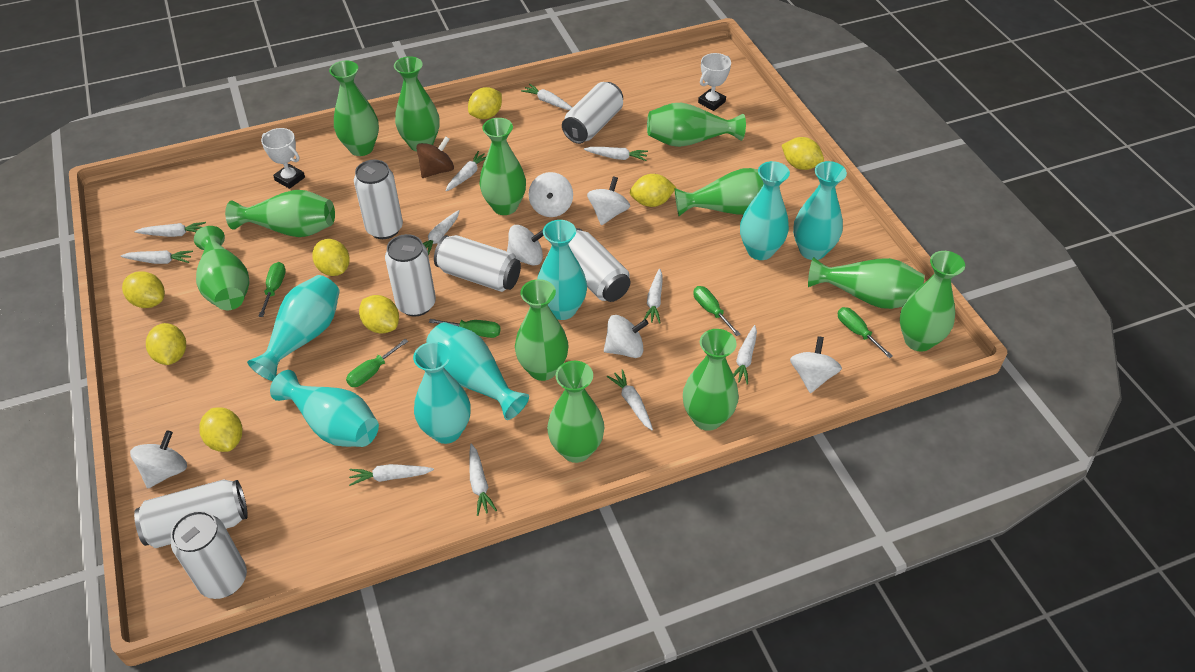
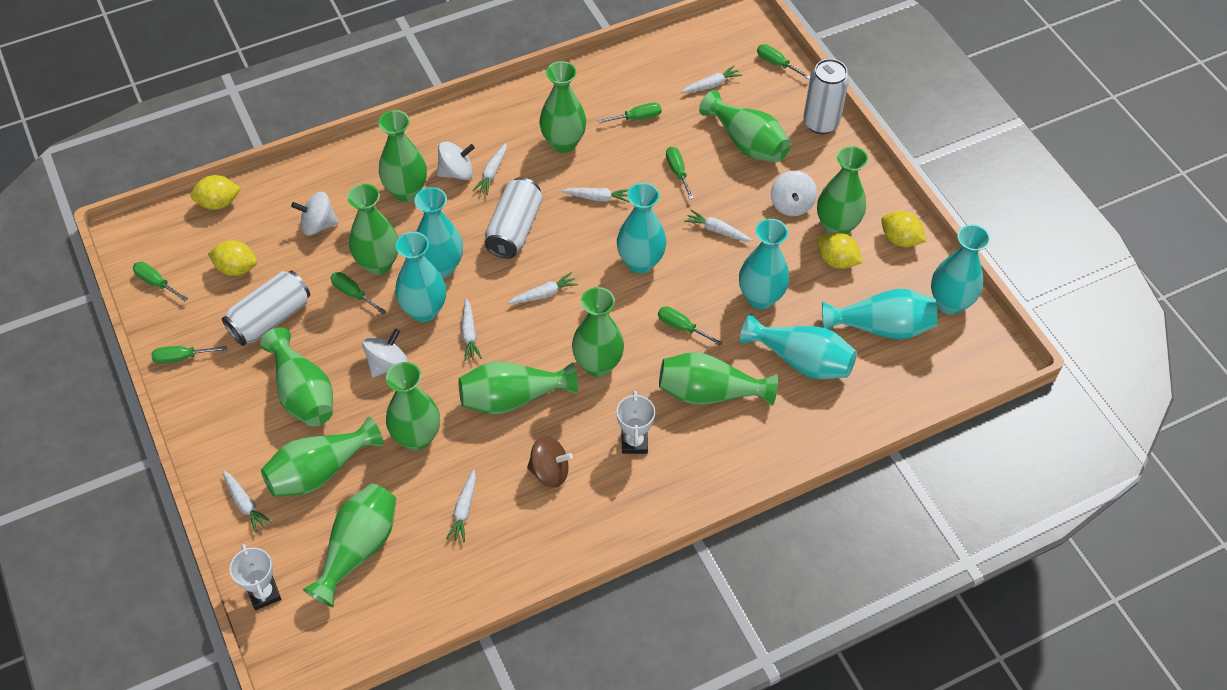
green screwdriver: [258,262,286,317] [346,339,408,387] [429,319,501,338] [694,286,741,336] [838,307,893,358] = 5 -> [133,262,188,301] [151,346,227,364] [331,272,386,314] [598,103,662,123] [658,306,723,345] [666,147,694,199] [757,44,811,79] = 7
white can: [134,480,248,548] [171,511,247,599] [354,160,403,239] [385,234,436,317] [434,235,521,292] [562,82,623,144] [568,228,631,302] = 7 -> [222,270,310,346] [485,177,542,259] [803,59,849,134] = 3
white carrot: [121,250,193,264] [135,222,206,237] [349,464,434,486] [423,210,460,256] [446,151,487,191] [469,444,497,516] [521,84,572,110] [584,147,648,161] [607,369,653,430] [644,269,663,324] [733,325,757,385] = 11 -> [222,470,272,533] [446,469,476,542] [461,298,482,361] [472,143,507,195] [508,272,578,304] [561,188,630,203] [681,65,742,93] [684,210,752,241] = 8
white spinning top: [130,430,187,488] [507,225,544,265] [528,172,573,217] [587,176,630,225] [604,315,649,358] [790,336,842,393] = 6 -> [291,192,339,235] [362,328,408,377] [437,141,475,180] [771,171,817,216] = 4
yellow lemon: [122,271,165,308] [146,323,186,365] [199,407,242,452] [312,239,350,276] [359,295,399,333] [468,87,502,119] [630,174,677,207] [782,137,824,170] = 8 -> [190,175,241,210] [208,240,257,276] [817,232,863,269] [881,211,926,247] = 4

